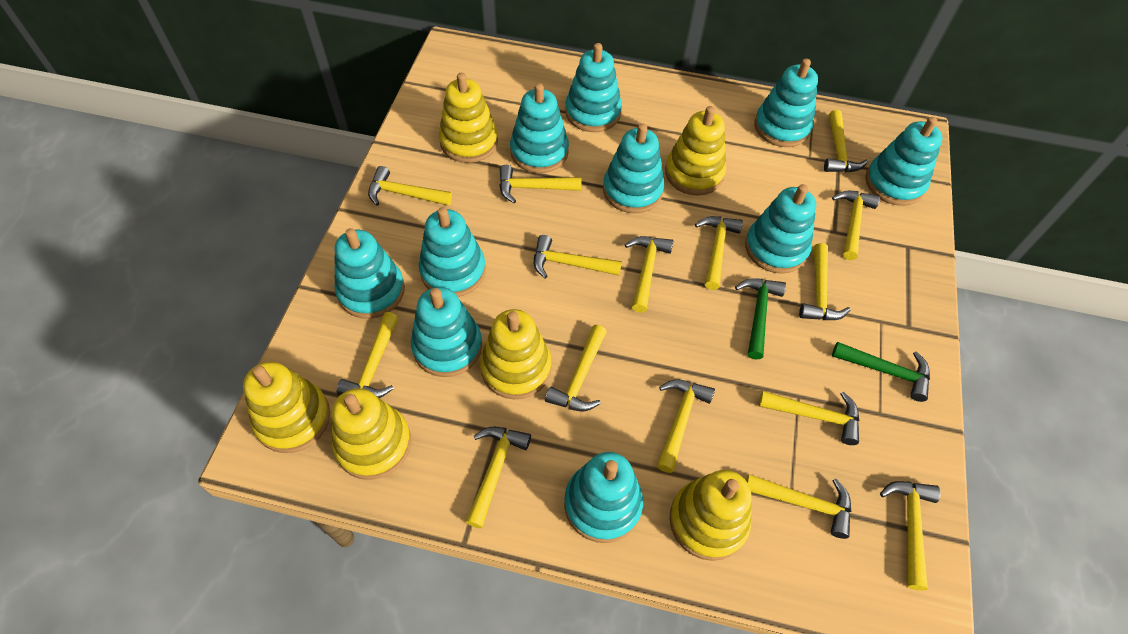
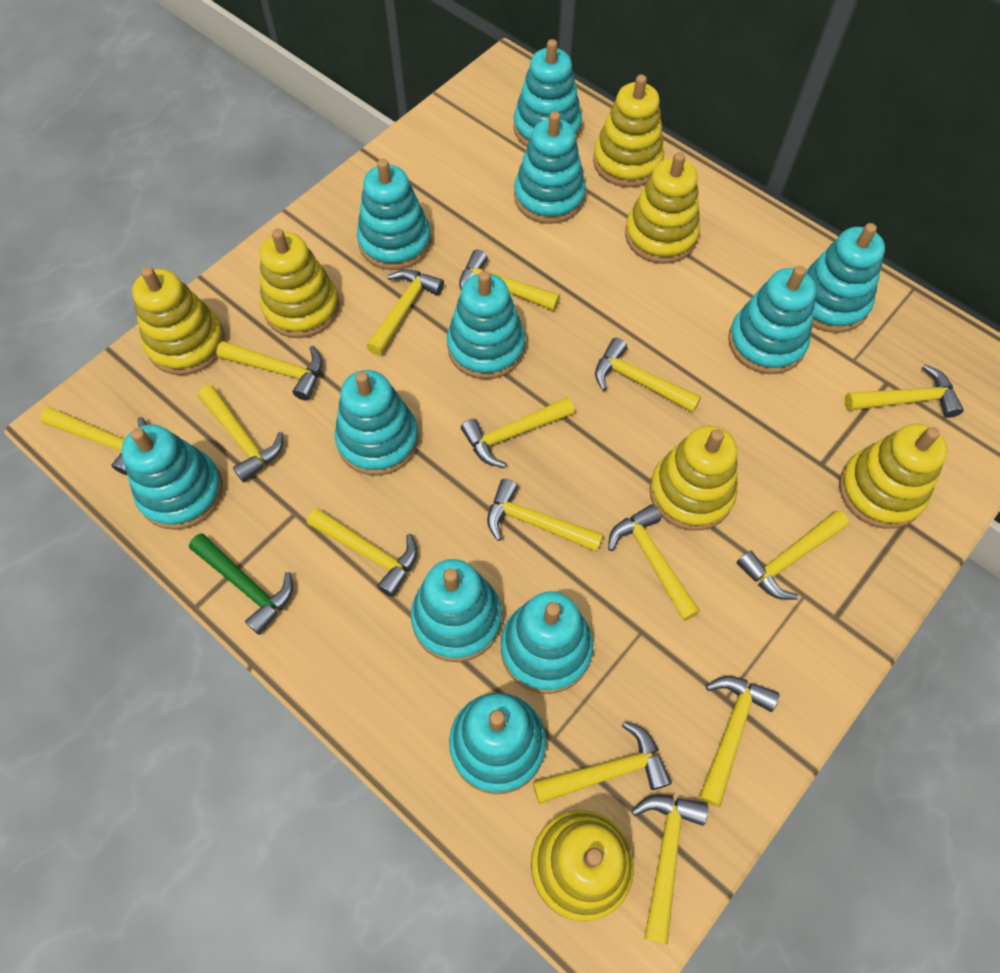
green hammer: [735,278,786,360] [832,342,930,402] = 2 -> [189,533,293,635] = 1
turquoise stacking toy: [334,228,405,319] [411,287,482,377] [419,207,486,297] [510,83,569,173] [564,452,643,543] [565,43,622,132] [603,123,664,213] [745,184,816,274] [754,59,818,147] [865,117,943,206] = 10 -> [121,424,223,530] [335,370,419,476] [357,159,431,270] [411,559,502,662] [447,271,525,379] [449,693,546,794] [501,591,593,694] [513,39,582,147] [514,111,586,224] [728,266,816,374] [806,223,885,333] = 11
yellow stacking toy: [243,362,330,453] [332,388,411,480] [439,73,498,163] [480,309,552,399] [665,106,726,196] [669,470,751,561] = 6 -> [132,267,225,375] [260,229,340,338] [531,810,634,921] [593,75,664,187] [625,152,700,264] [649,425,738,531] [839,423,948,529] = 7

